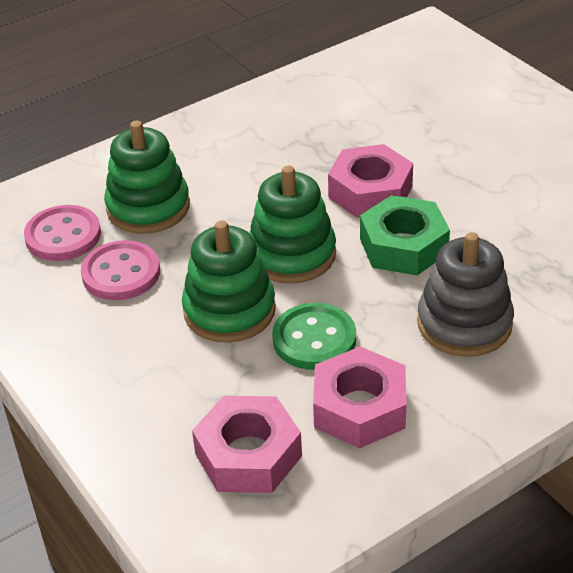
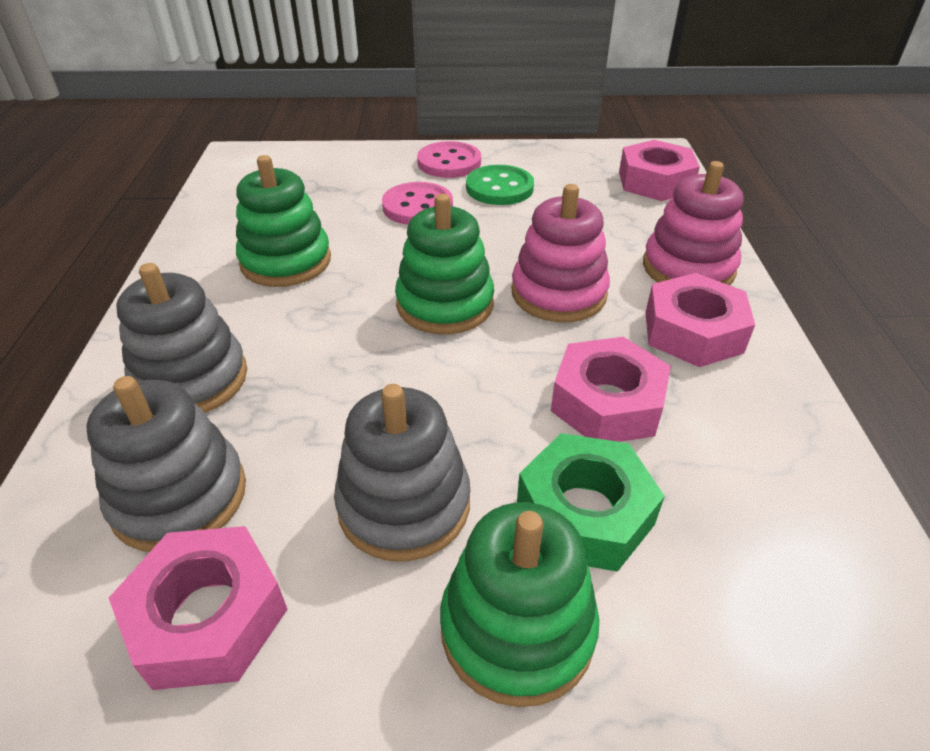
grey stacking toy: [417,232,514,357] = 1 -> [86,376,246,552] [116,263,247,413] [334,384,470,561] = 3
pink nut: [192,396,302,493] [313,346,407,448] [328,144,413,218] = 3 -> [109,526,288,690] [551,337,671,442] [619,140,700,201] [645,273,755,367] = 4
pink stacking toy: none = 0 -> [512,184,610,322] [643,161,744,285] = 2

